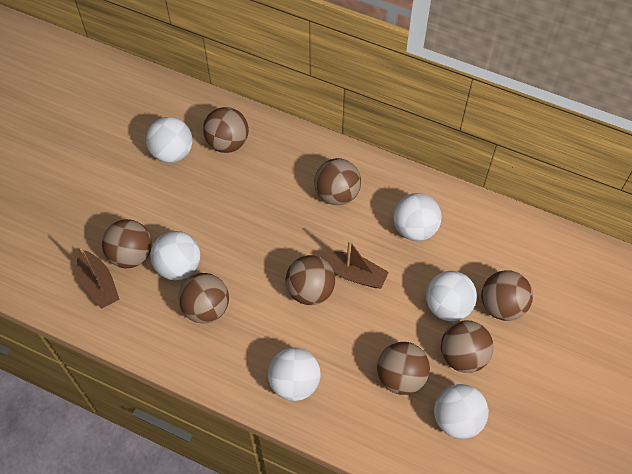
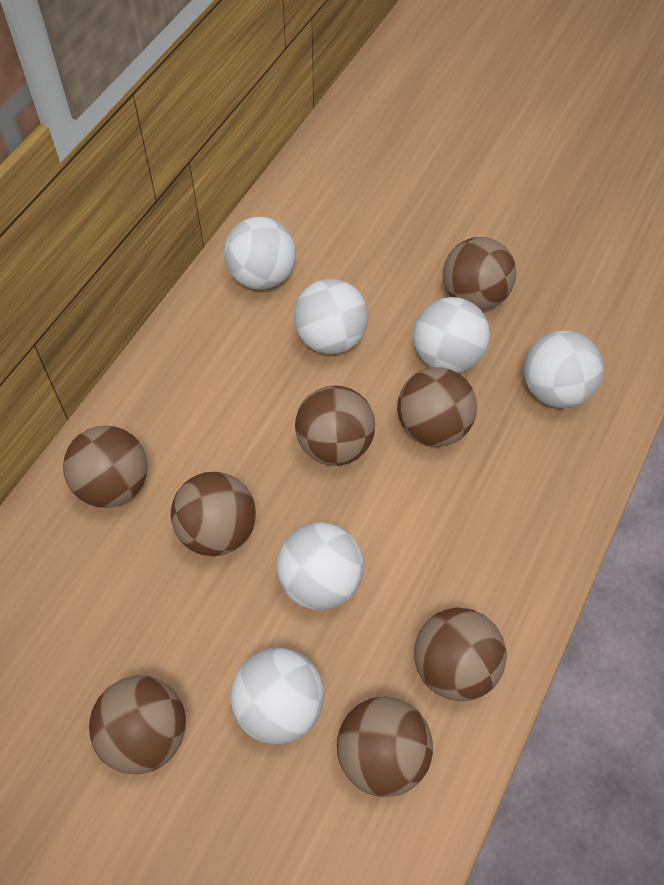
brown boat: [77,248,119,309] [320,240,389,288] = 2 -> none = 0

